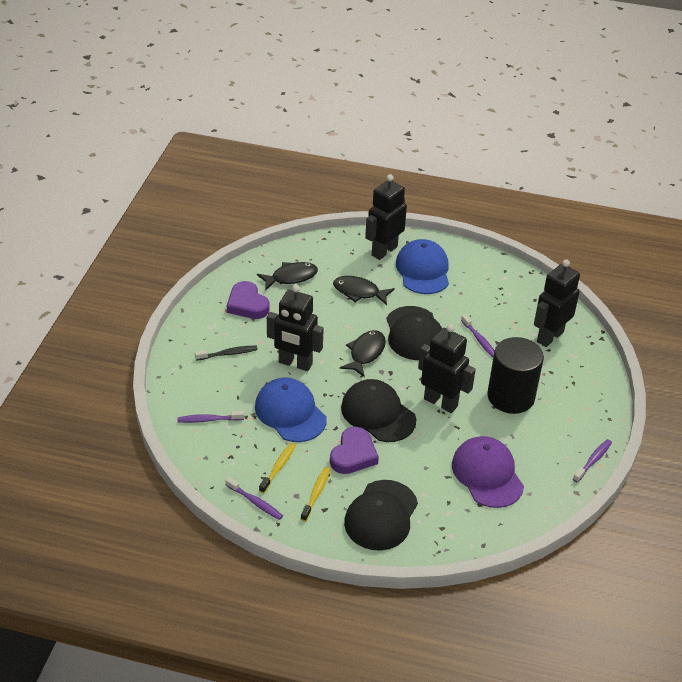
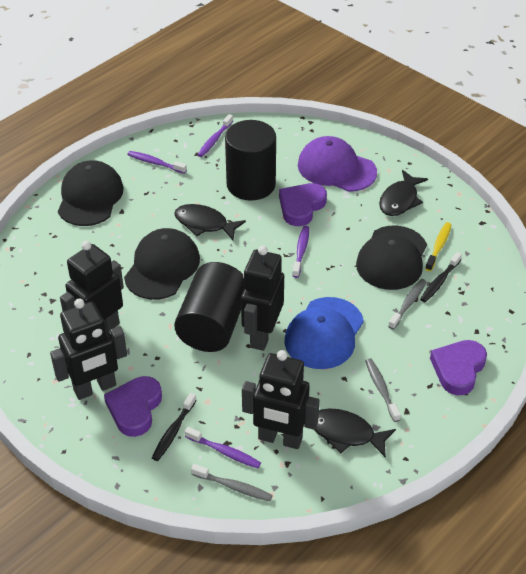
black cylinder: [488,337,544,414] = 1 -> [174,262,245,352] [225,120,276,201] = 2
black toothbrush: [195,345,258,361] = 1 -> [152,393,197,461] [420,252,462,302] = 2
blue cap: [255,378,327,442] [396,239,449,294] = 2 -> [284,297,364,369] = 1
grey toothbrush: none = 0 -> [191,464,273,501] [365,358,401,422] [388,279,426,330] = 3
purple heart: [227,281,270,319] [330,427,379,474] = 2 -> [104,376,162,437] [279,183,327,226] [430,340,487,395] = 3
yellow toothbrush: [259,443,296,493] [301,467,330,521] = 2 -> [425,222,452,271] = 1

